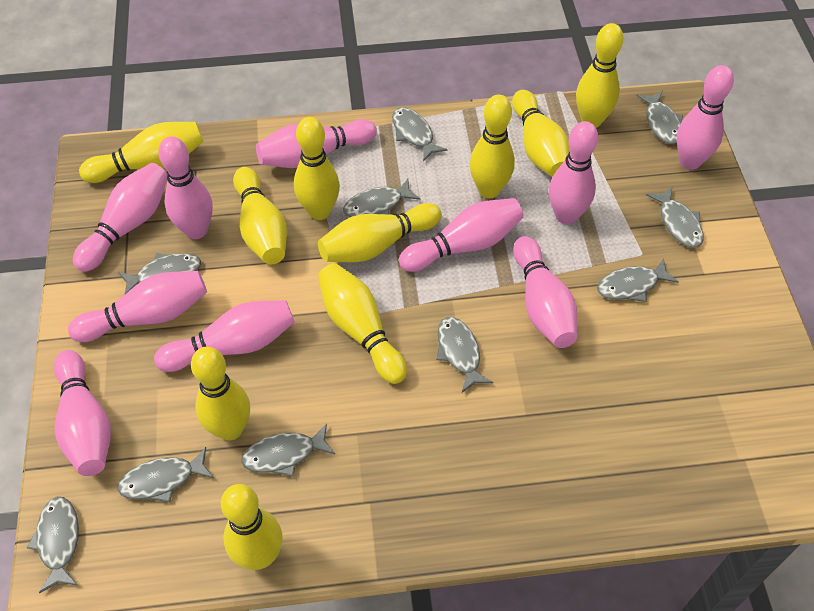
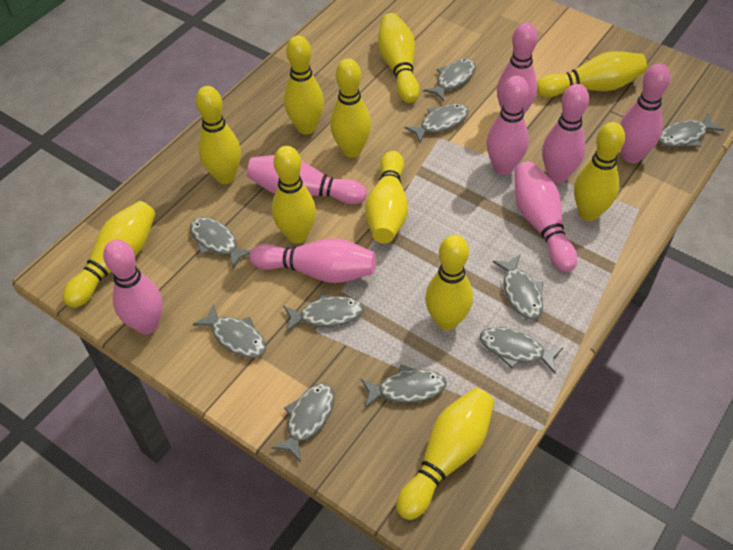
pink bowling pin: [54,350,111,476] [68,271,207,342] [73,163,168,272] [154,300,295,372] [158,136,213,239] [256,119,377,168] [399,198,524,272] [513,236,577,348] [549,121,598,225] [676,65,734,170] = 10 -> [103,239,163,334] [247,155,367,204] [249,238,376,283] [486,76,529,175] [497,22,538,114] [514,161,577,272] [542,84,589,183] [620,63,671,163] = 8
yellow bowling pin: [79,122,204,183] [191,347,250,441] [221,484,283,570] [233,167,287,264] [294,117,340,220] [318,203,442,262] [318,263,407,384] [470,95,515,198] [512,90,570,177] [576,23,624,128] = 10 -> [62,201,156,308] [195,86,241,184] [272,146,316,244] [284,35,324,134] [330,59,371,158] [365,151,408,243] [378,13,420,103] [396,388,494,520] [425,235,473,330] [537,51,647,97] [574,122,625,221] = 11

